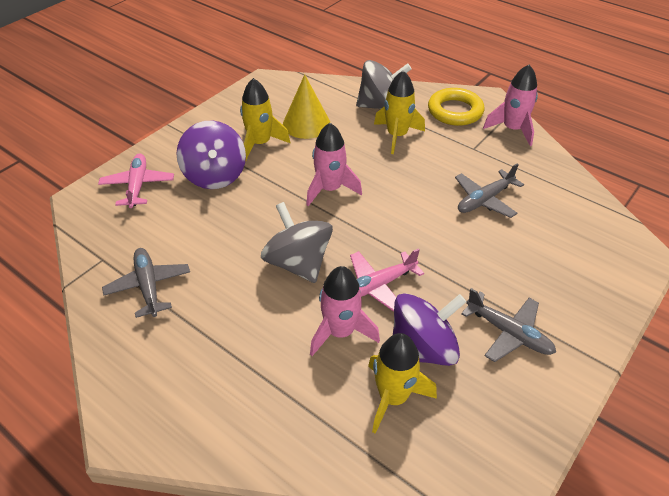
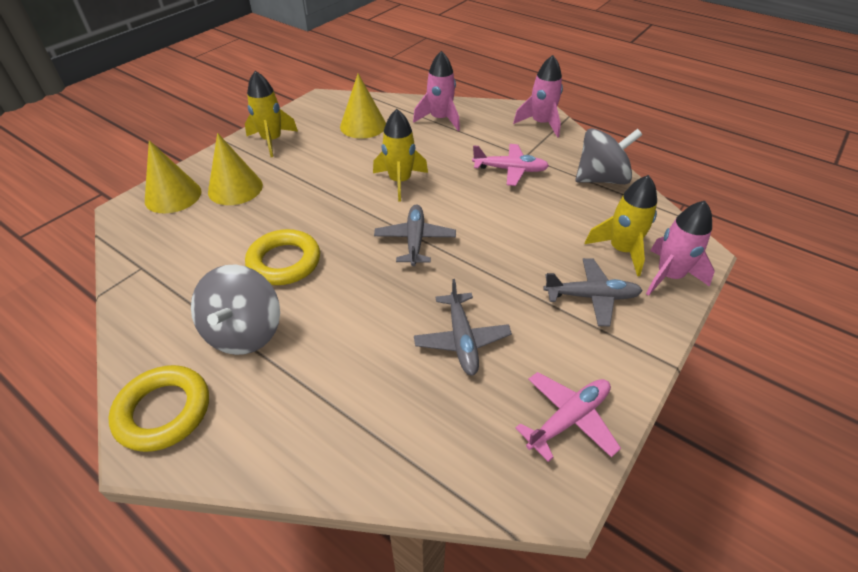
purple spinning top: [176,121,246,189] [393,293,466,366] = 2 -> none = 0
yellow cone: [283,74,330,139] = 1 -> [145,140,202,213] [208,133,263,205] [340,73,386,138] = 3
yellow ring: [428,88,485,126] = 1 -> [108,365,209,452] [245,229,320,285] = 2

